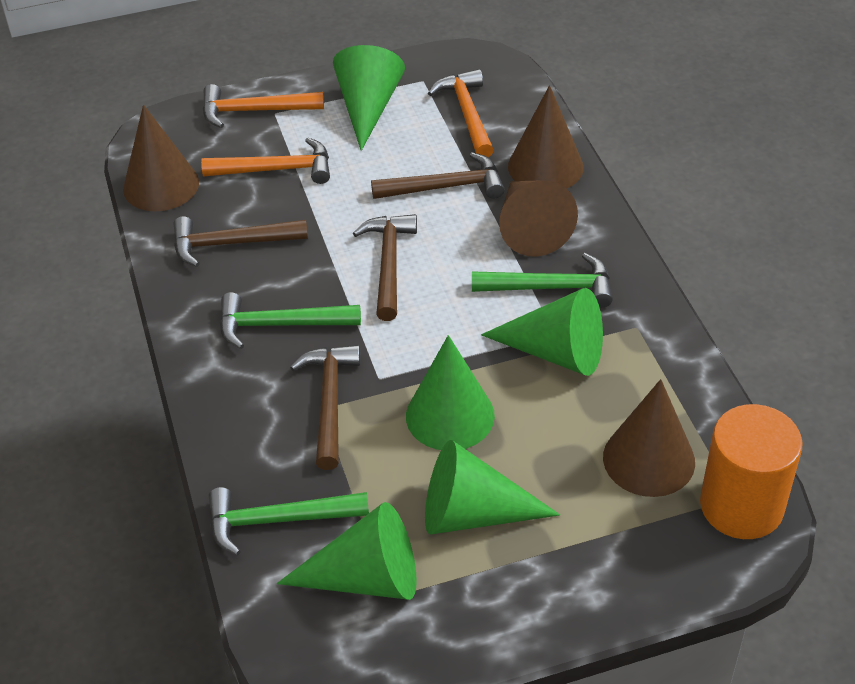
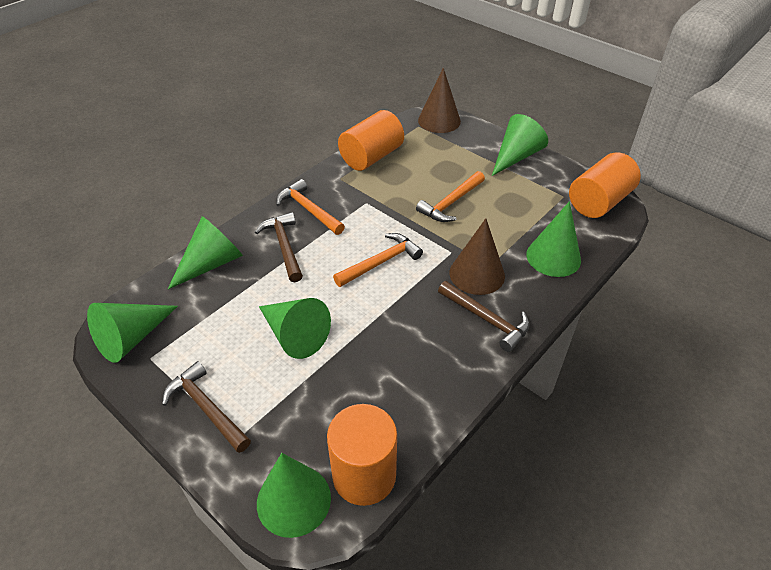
brown cone: [123,105,199,211] [499,180,578,257] [508,85,584,189] [603,379,695,497] = 4 -> [418,68,461,133] [450,218,505,295] = 2
brown hammer: [174,216,308,267] [290,345,361,470] [353,214,417,321] [371,152,505,199] = 4 -> [162,361,251,453] [255,212,303,282] [438,281,530,352] = 3
green cone: [277,502,417,600] [333,45,405,151] [406,335,495,450] [425,440,560,535] [481,288,603,376] = 5 -> [87,303,178,363] [168,216,243,289] [257,453,331,538] [259,298,331,359] [492,114,548,176] [526,201,581,277] = 6
green hammer: [209,487,369,556] [220,292,361,349] [472,253,613,307] = 3 -> none = 0
orange cylinder: [700,404,803,539] = 1 -> [327,404,397,506] [338,110,404,171] [569,152,641,218] = 3

